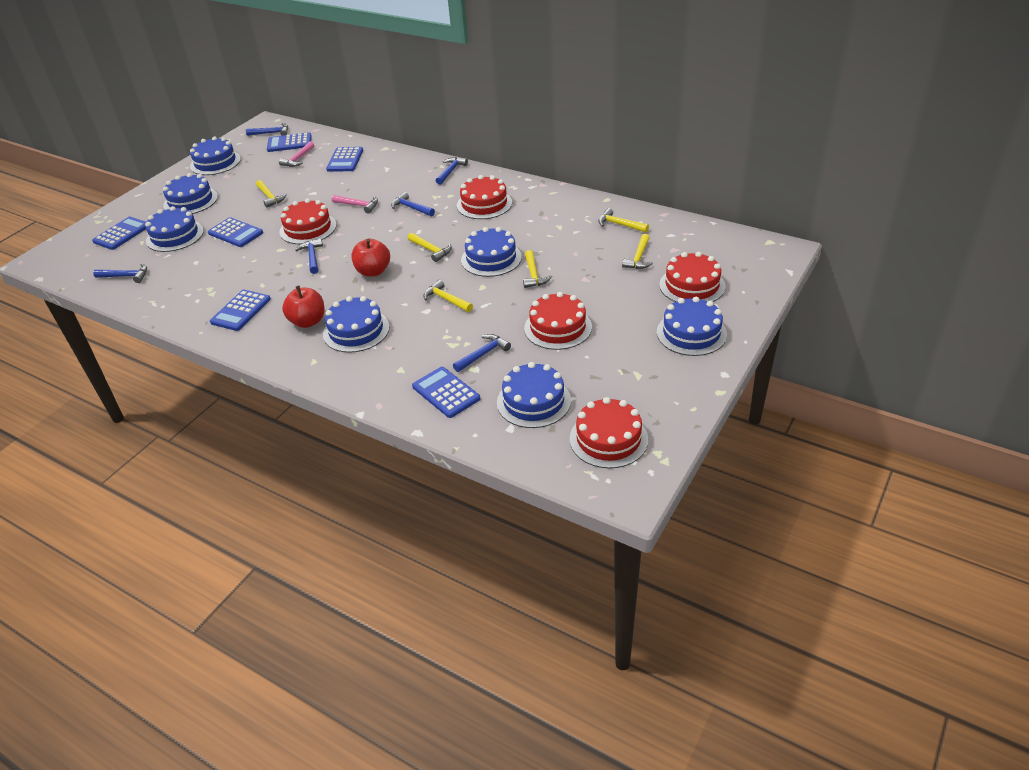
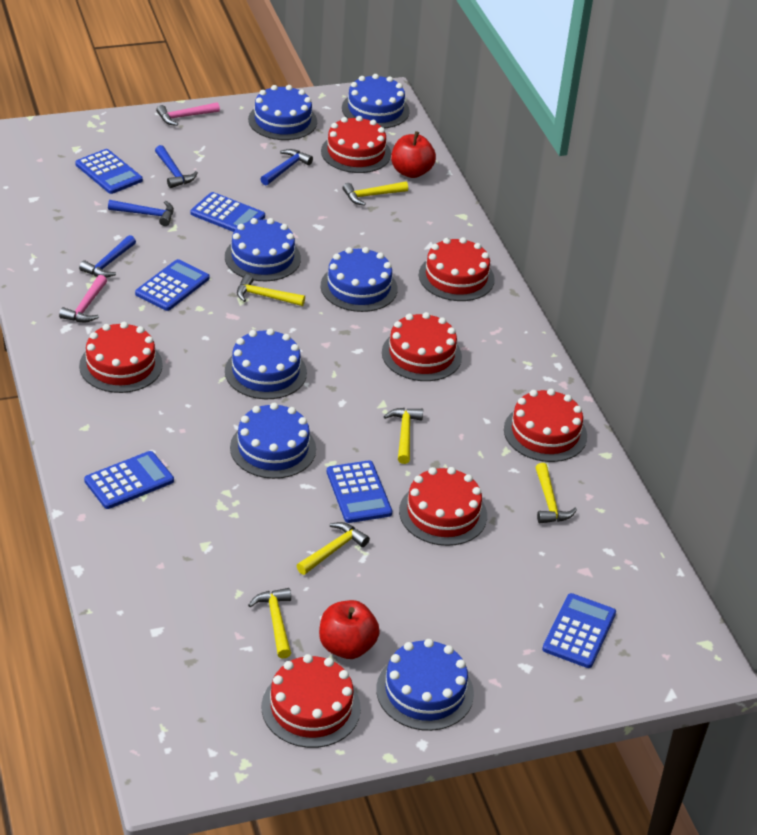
blue hammer: [93,263,147,283] [246,123,288,136] [295,238,323,274] [391,192,435,216] [436,157,468,185] [453,334,511,372] = 6 -> [79,235,136,278] [108,200,174,226] [155,145,198,188] [260,149,313,186] = 4
red cake: [279,199,336,244] [457,175,512,219] [524,292,592,350] [570,397,648,468] [659,252,726,302] = 5 -> [79,322,163,393] [262,654,361,748] [321,116,391,173] [382,312,462,381] [399,467,487,546] [419,237,495,301] [504,389,587,462] = 7

